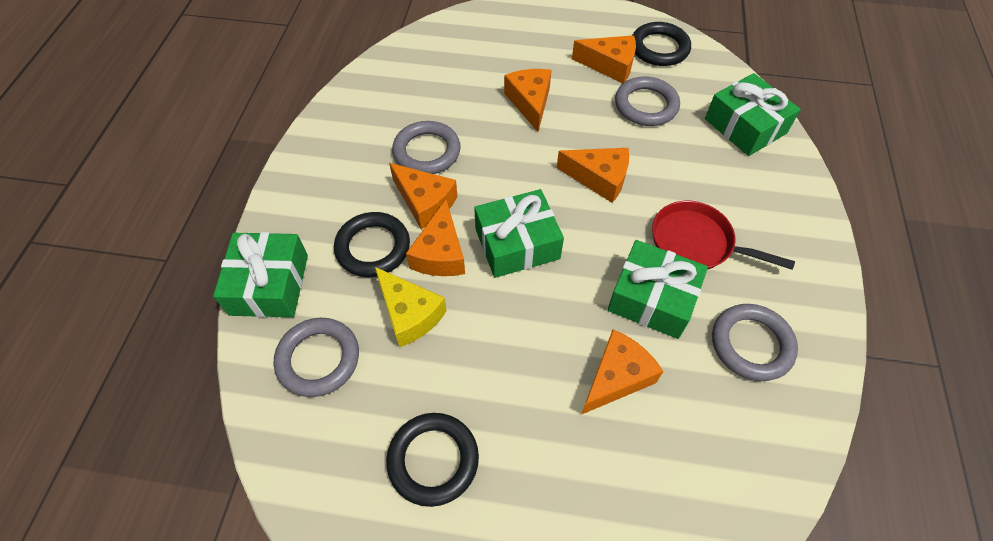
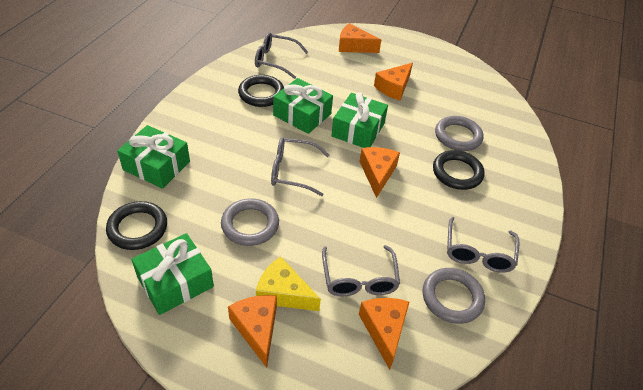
grey glasses: none = 0 -> [255,32,308,79] [271,137,329,196] [322,245,400,296] [447,217,519,273] = 4
grey ring: [274,318,359,397] [392,121,461,174] [615,76,680,126] [712,304,798,381] = 4 -> [221,198,279,246] [423,268,485,324] [435,116,484,151] = 3
orange cheese: [389,163,457,229] [406,200,465,276] [504,69,551,132] [557,148,629,203] [572,35,636,83] [581,329,663,415] = 6 -> [228,295,277,368] [339,23,381,53] [359,147,400,198] [359,298,409,370] [374,63,413,100] = 5
red pan: [652,201,795,270] = 1 -> none = 0

